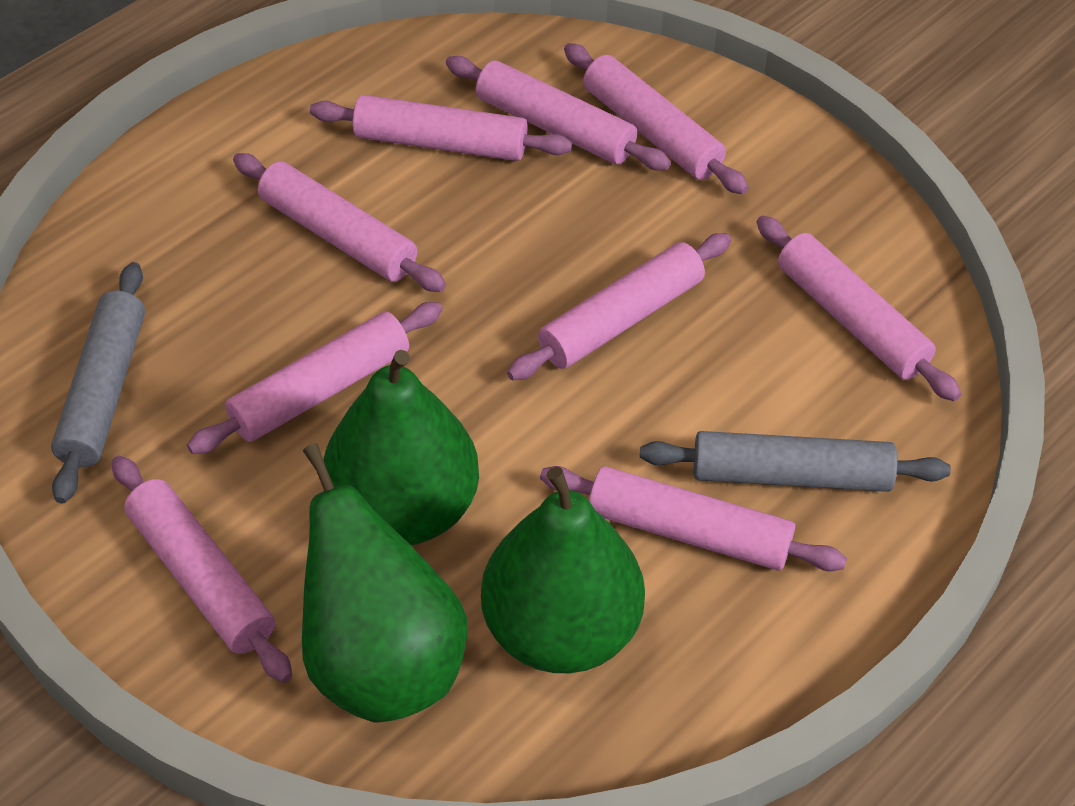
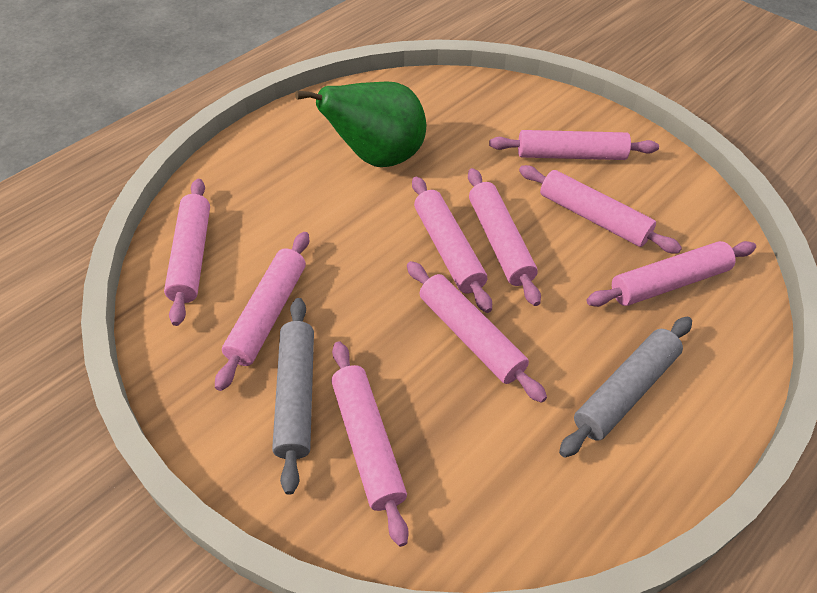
green pear: [302,443,467,723] [323,350,479,545] [481,467,645,673] = 3 -> [295,82,426,167] = 1

